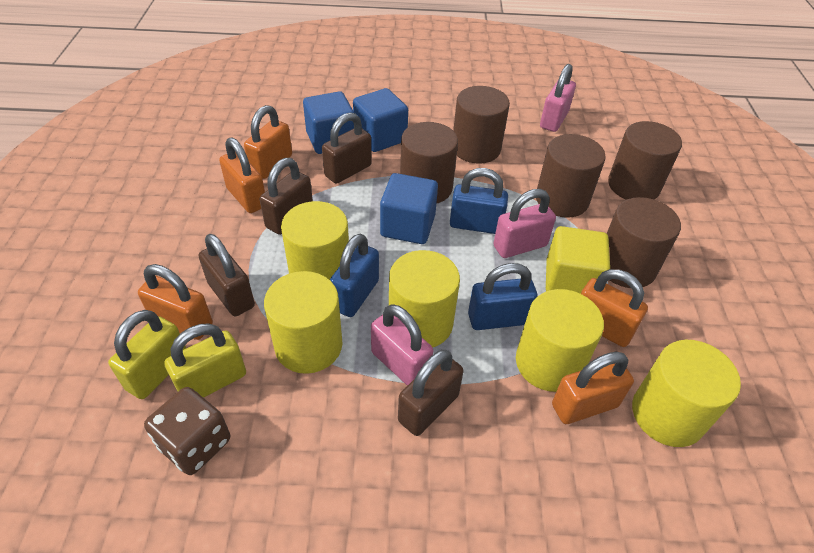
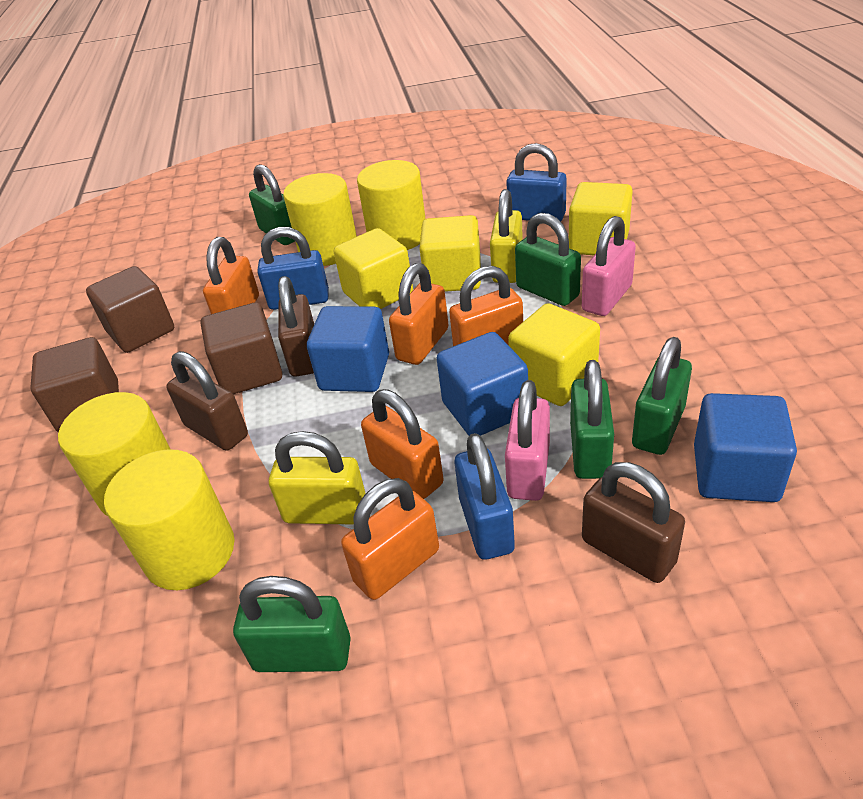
brown cube: none = 0 -> [30,337,119,432] [86,266,174,353] [201,303,282,394] = 3
brown cylinder: [400,122,458,204] [453,86,510,164] [536,134,606,218] [607,197,681,288] [608,121,682,200] = 5 -> none = 0
brown dice: [144,387,230,475] = 1 -> none = 0
brown padlock: [199,234,255,316] [259,158,313,235] [322,112,372,184] [398,349,463,436] = 4 -> [166,351,248,451] [278,276,314,377] [582,462,685,583] = 3
green padlock: none = 0 -> [233,576,351,672] [249,164,295,245] [515,213,581,306] [570,360,614,479] [632,337,692,455] = 5
pink padlock: [371,304,433,386] [493,189,556,258] [540,64,576,132] = 3 -> [505,380,550,501] [582,216,636,316] = 2
yellow cube: [546,226,610,294] = 1 -> [334,228,413,309] [420,215,481,292] [508,303,600,406] [569,182,633,255] = 4
yellow cylinder: [264,271,342,374] [281,201,349,280] [389,250,460,347] [516,289,604,392] [632,340,741,447] = 5 -> [58,392,171,516] [104,449,234,590] [283,173,357,266] [357,160,426,250] = 4

